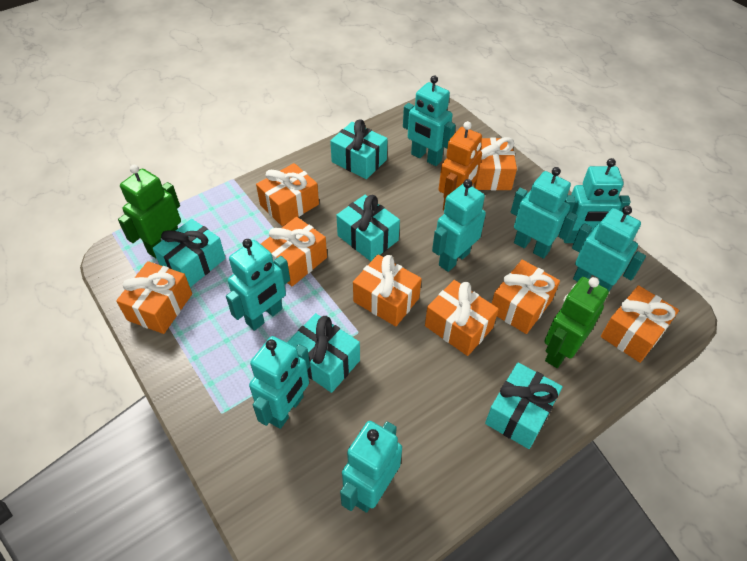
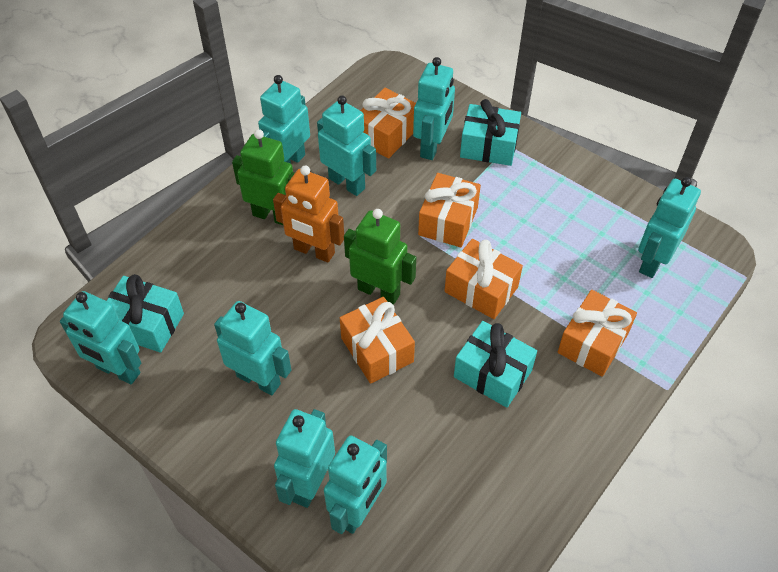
orange gift: [116,261,192,334] [256,163,319,226] [261,217,327,286] [353,254,422,326] [425,280,499,356] [474,137,517,190] [491,260,560,334] [601,285,679,363] = 8 -> [340,297,415,384] [360,88,416,159] [418,173,481,247] [445,239,523,319] [558,290,637,377] = 5
turquoise gift: [153,219,226,287] [287,313,360,393] [330,119,388,179] [336,195,400,261] [485,363,563,449] = 5 -> [107,274,184,353] [454,321,537,408] [460,99,521,166] = 3

